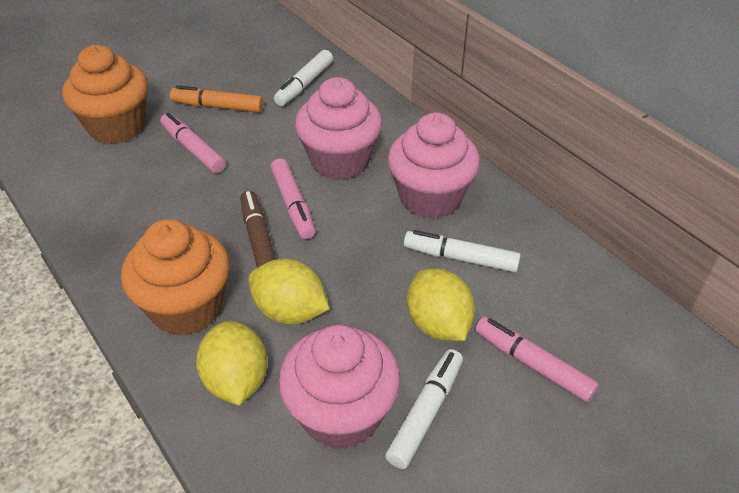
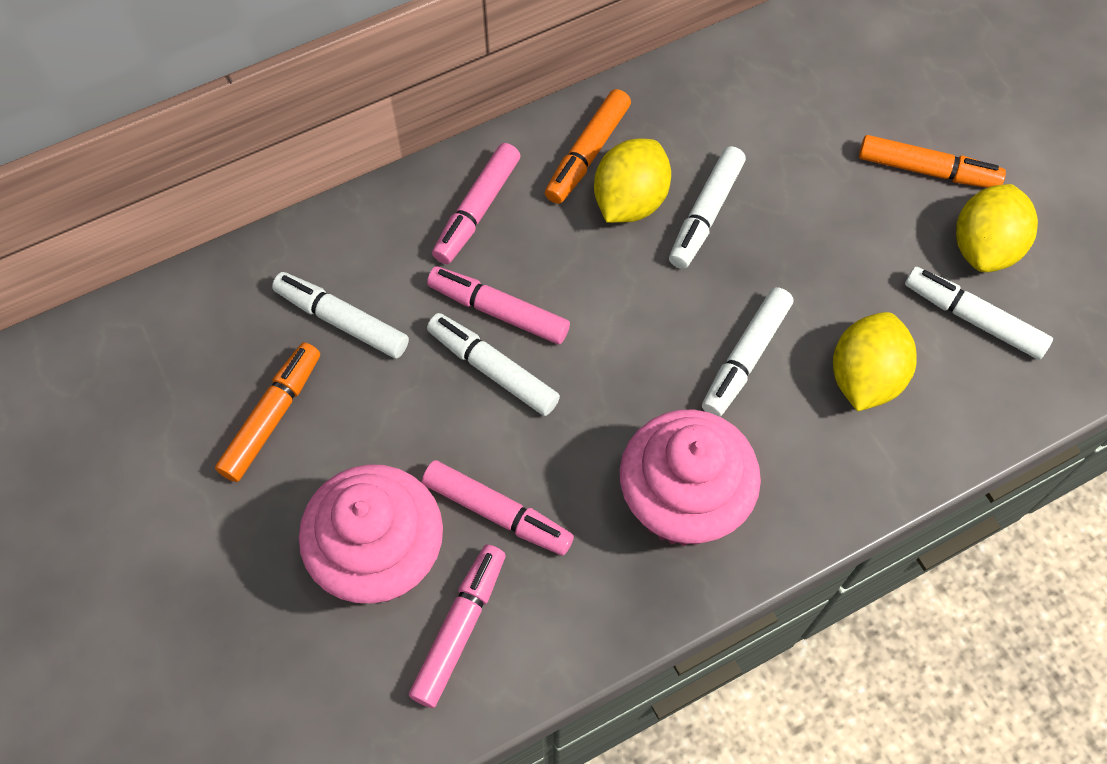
brown marker: [240,191,276,268] = 1 -> none = 0
orange cupcake: [62,45,148,144] [121,219,230,336] = 2 -> none = 0
orange marker: [170,85,263,112] = 1 -> [215,342,320,482] [545,89,631,204] [859,135,1006,188] = 3
pink cupcake: [279,324,400,450] [295,77,382,180] [387,113,480,219] = 3 -> [299,464,443,603] [620,410,761,546] = 2
pink marker: [160,113,226,173] [271,158,316,239] [475,316,599,402] = 3 -> [409,544,506,708] [422,460,574,556] [427,267,570,344] [432,143,521,264] = 4
white marker: [274,50,333,106] [385,349,463,469] [404,230,521,273] = 3 -> [272,272,409,358] [427,313,560,416] [669,146,746,269] [702,287,793,417] [905,267,1053,360] = 5

